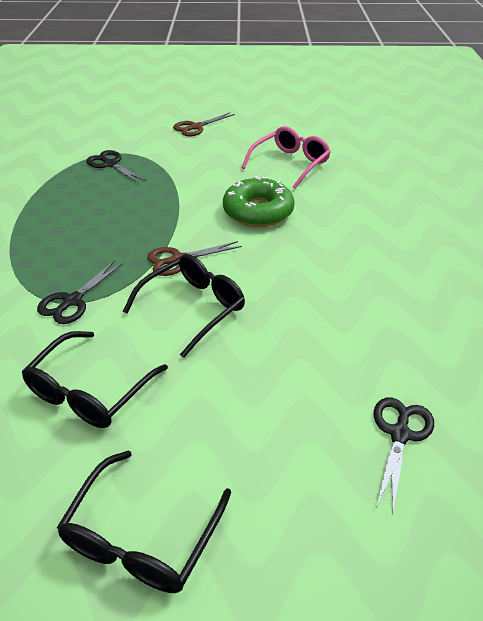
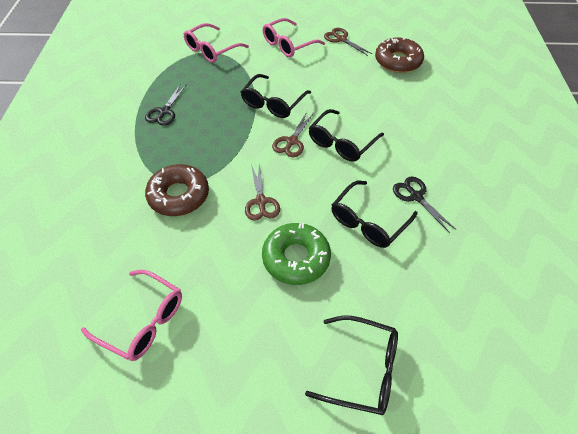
black glasses: [22,331,168,428] [57,451,231,593] [123,254,245,358] = 3 -> [241,74,311,118] [305,316,398,415] [309,109,384,162] [331,180,418,248] = 4
black scissors: [37,260,123,324] [86,150,146,183] [374,397,434,515] = 3 -> [145,84,187,126] [393,177,456,233] = 2
brown donut: none = 0 -> [145,164,209,216] [375,37,424,73] = 2
brown scissors: [147,241,242,276] [173,113,235,137] = 2 -> [245,164,280,221] [272,112,314,157] [324,28,372,56] = 3
pink glasses: [242,126,331,189] = 1 -> [81,270,182,361] [184,23,249,63] [263,18,325,57] = 3

